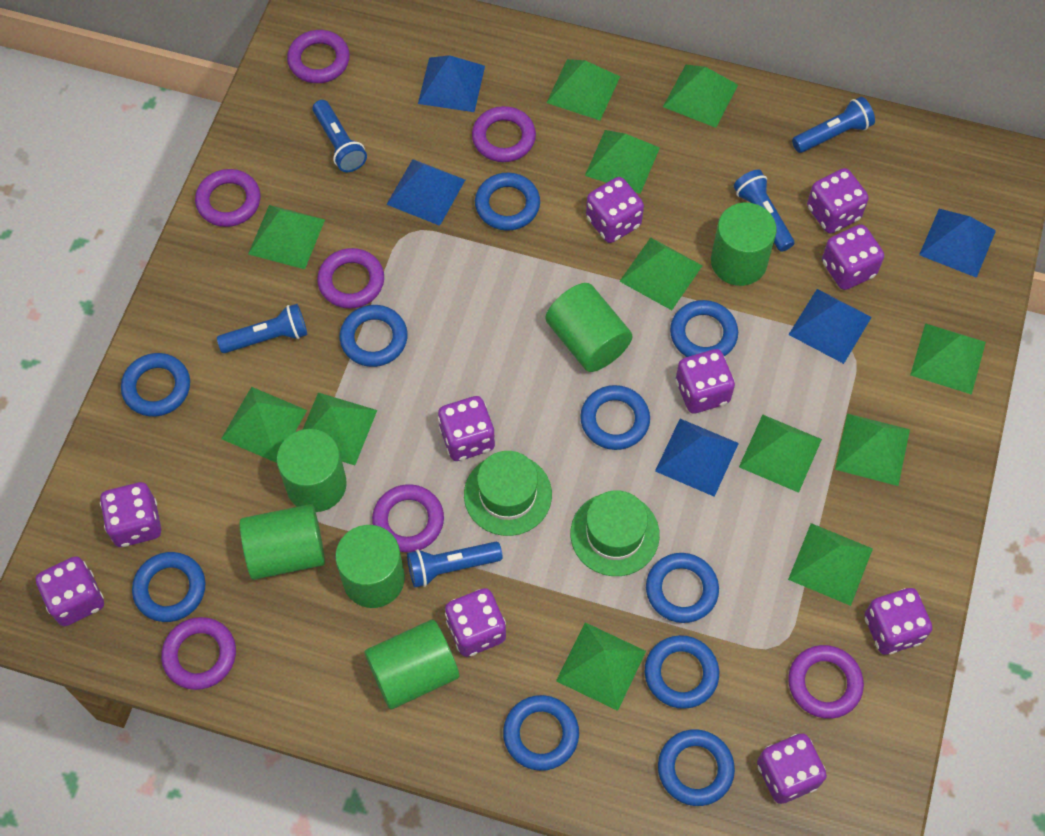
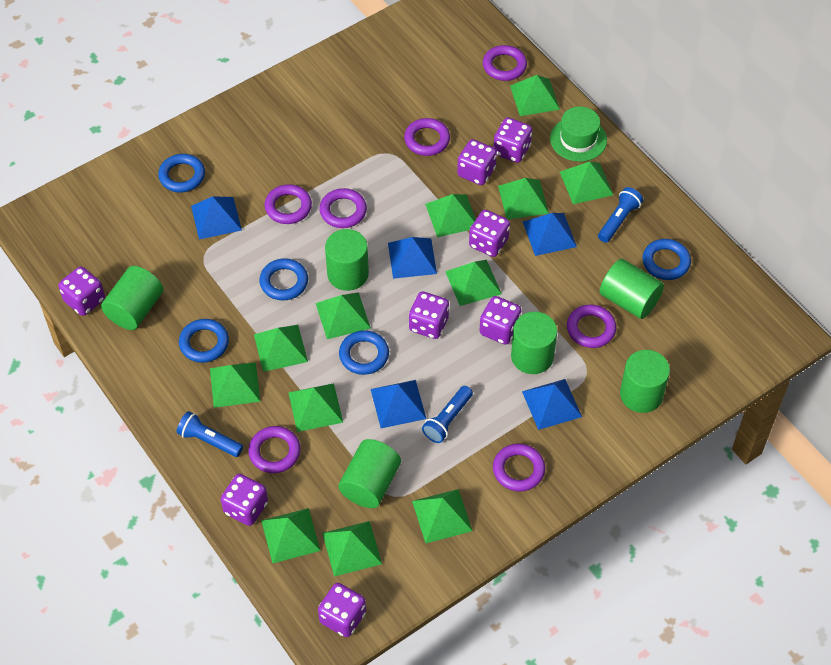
blue flashlight: [217,304,307,353] [313,100,367,172] [407,542,503,588] [733,169,794,252] [792,97,875,153] = 5 -> [177,411,243,457] [422,386,473,443] [598,187,643,243] = 3
blue ring: [121,353,190,417] [132,552,205,622] [339,305,408,367] [475,173,540,231] [503,695,579,771] [580,385,650,450] [645,635,719,709] [646,553,719,623] [658,729,735,806] [670,300,738,357] = 10 -> [158,154,205,192] [179,319,229,363] [259,258,308,300] [339,330,389,375] [642,239,691,280] = 5
green hat: [464,451,552,536] [570,490,660,576] = 2 -> [550,107,607,162] = 1
purple dice: [36,556,104,626] [100,482,161,547] [438,396,495,461] [445,588,506,657] [586,177,644,243] [676,349,735,414] [757,733,827,804] [807,168,869,234] [822,224,884,290] [864,588,932,655] = 10 -> [59,267,105,316] [221,474,268,526] [318,583,366,637] [409,292,449,339] [457,139,497,185] [469,210,510,257] [479,296,521,345] [494,117,532,163] = 8

